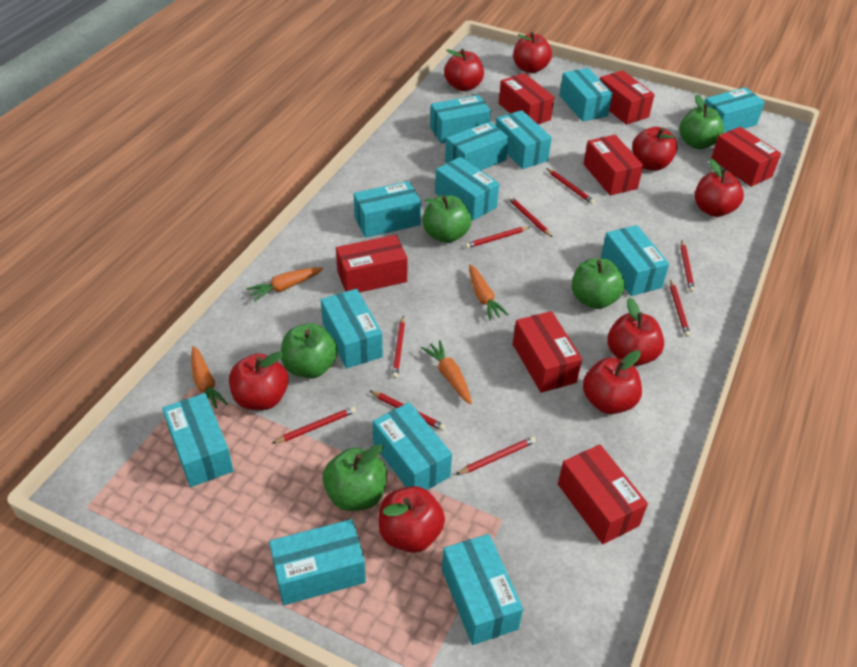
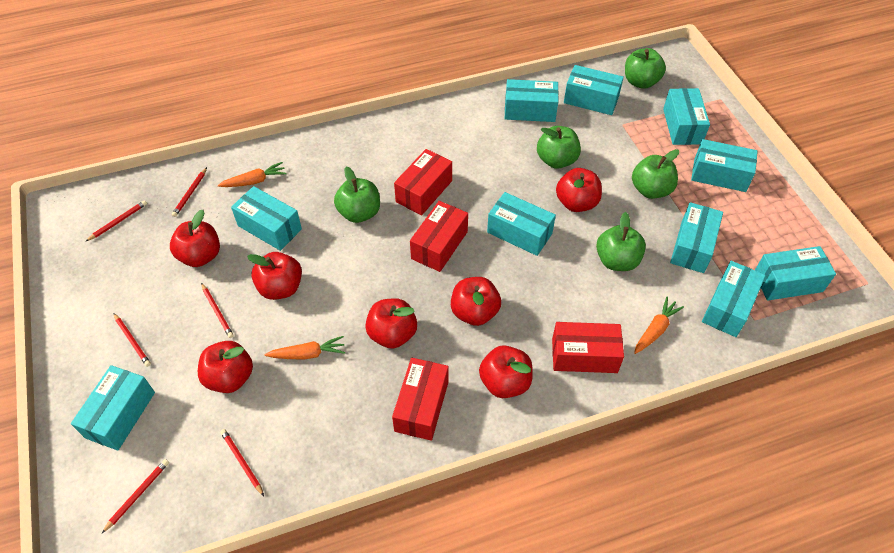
orange carrot: [191,346,227,408] [246,268,323,302] [421,340,472,404] [469,264,509,320] = 4 -> [218,162,287,187] [264,336,345,360] [634,297,684,354] = 3
red apple: [229,351,289,410] [379,486,445,553] [444,49,484,91] [513,32,552,73] [583,350,642,414] [607,298,664,366] [632,127,678,171] [695,159,744,217] = 8 -> [170,210,220,267] [198,341,253,393] [247,252,302,300] [365,298,417,349] [451,277,501,326] [479,345,533,398] [556,168,602,212] = 7
red box: [336,235,408,293] [499,73,554,124] [513,311,582,393] [558,444,648,544] [583,135,644,195] [600,70,655,125] [711,127,781,187] = 7 -> [392,358,449,441] [394,149,452,215] [410,201,468,272] [552,322,624,373] = 4
red pencil: [272,407,356,444] [369,390,446,431] [392,316,405,379] [456,436,536,475] [465,227,530,248] [508,196,552,237] [546,168,595,204] [670,279,690,337] [681,241,695,293] = 9 -> [85,200,147,242] [102,459,169,533] [114,313,151,367] [172,167,207,217] [201,283,234,338] [220,429,264,496] = 6
turquoise box: [162,393,234,487] [269,519,366,605] [321,289,383,369] [353,181,421,238] [373,402,452,490] [430,95,491,144] [435,157,499,220] [442,534,523,645] [445,121,509,170] [496,110,552,169] [560,68,613,122] [601,225,669,296] [704,87,765,133] = 13 -> [71,365,155,451] [231,186,302,251] [487,192,556,256] [505,79,559,122] [564,65,624,115] [663,88,710,145] [670,202,723,273] [691,139,758,192] [702,261,766,337] [755,246,836,300] = 10

